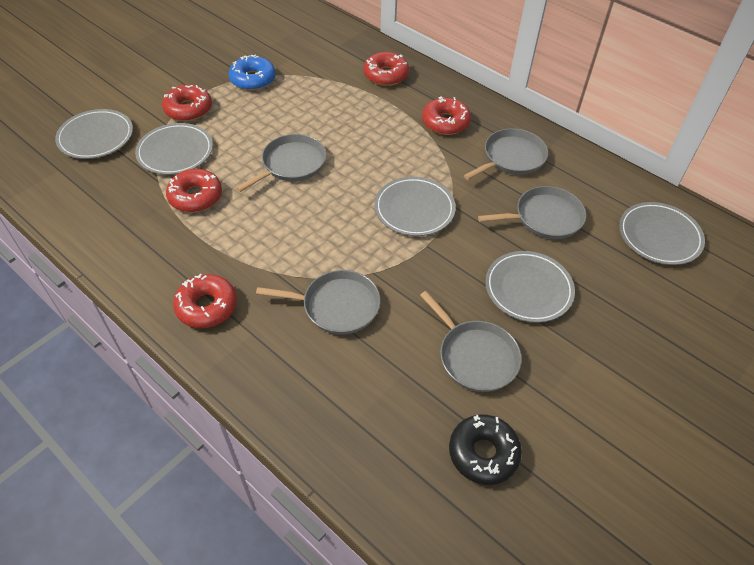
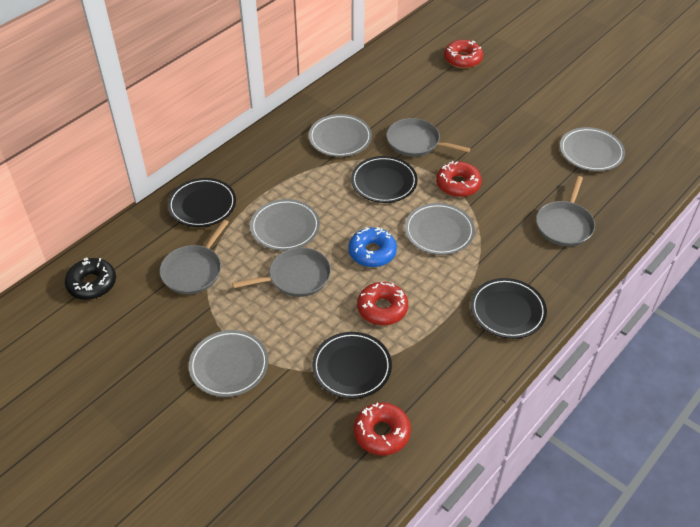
black plate: none = 0 -> [168,178,236,227] [312,332,392,399] [351,156,418,203] [471,278,547,339] = 4
grey pan: [236,134,326,192] [256,270,380,335] [420,291,522,392] [464,128,548,180] [478,186,586,239] = 5 -> [160,220,229,294] [232,247,331,297] [386,118,471,157] [536,176,595,246] = 4
red donut: [162,85,212,121] [166,169,222,212] [173,274,237,328] [363,52,409,86] [422,96,471,135] = 5 -> [354,402,411,455] [357,282,408,325] [436,161,482,197] [444,40,483,69] = 4

